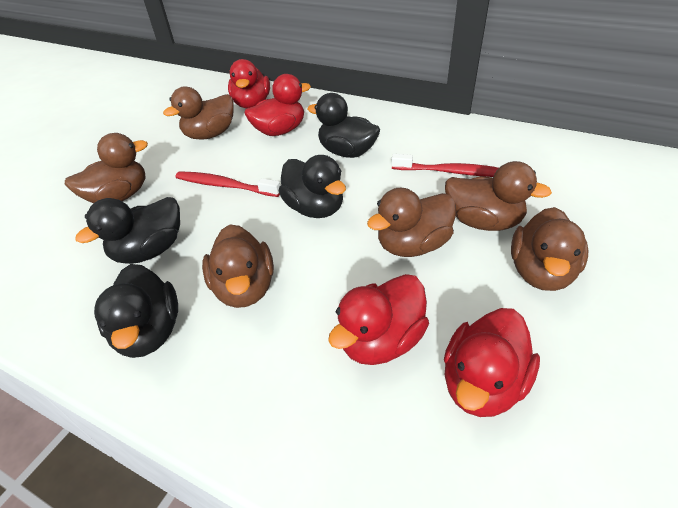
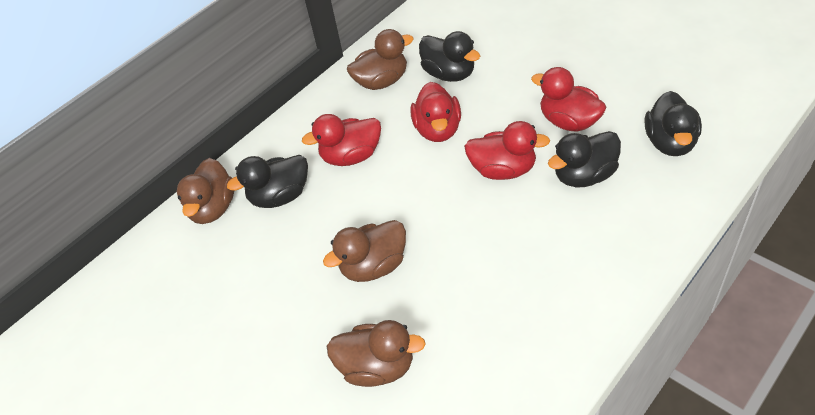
brown duck: [64,133,148,203] [163,86,233,140] [202,224,274,308] [367,187,456,257] [445,161,552,231] [511,207,588,291] = 6 -> [177,158,234,224] [323,220,406,282] [327,320,426,387] [347,29,414,90] = 4
red toothbrush: [175,171,280,197] [391,154,499,177] = 2 -> none = 0

